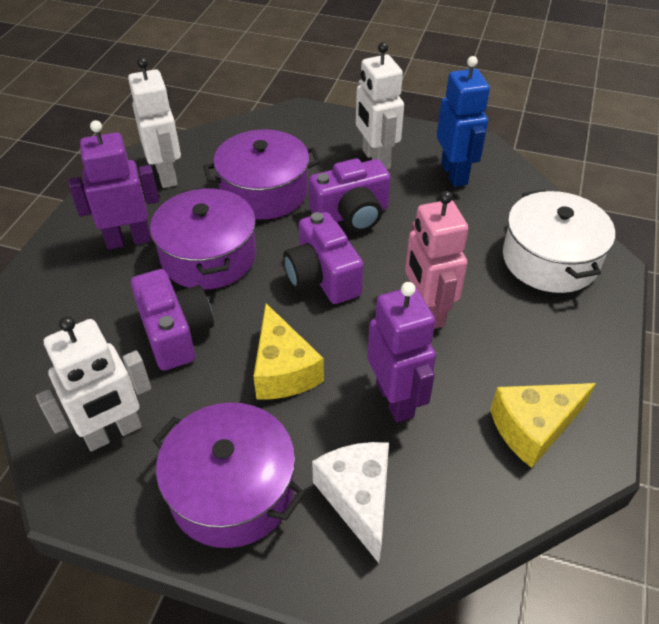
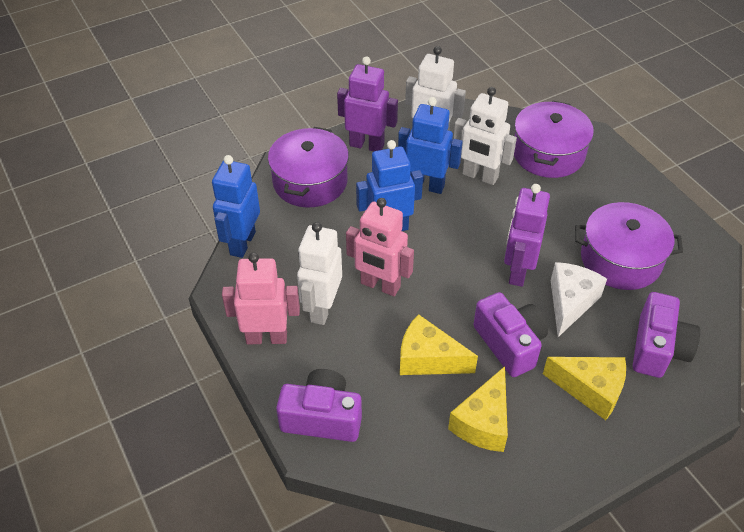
blue robot: [437,56,490,187] = 1 -> [212,155,260,258] [356,140,423,231] [398,97,463,194] = 3
pink robot: [405,191,469,329] = 1 -> [222,252,300,344] [346,198,414,296] = 2
white pot: [503,189,615,293] = 1 -> none = 0
yellow cheese: [253,303,324,399] [490,383,596,468] = 2 -> [400,314,478,375] [448,366,508,452] [543,357,626,420] = 3

